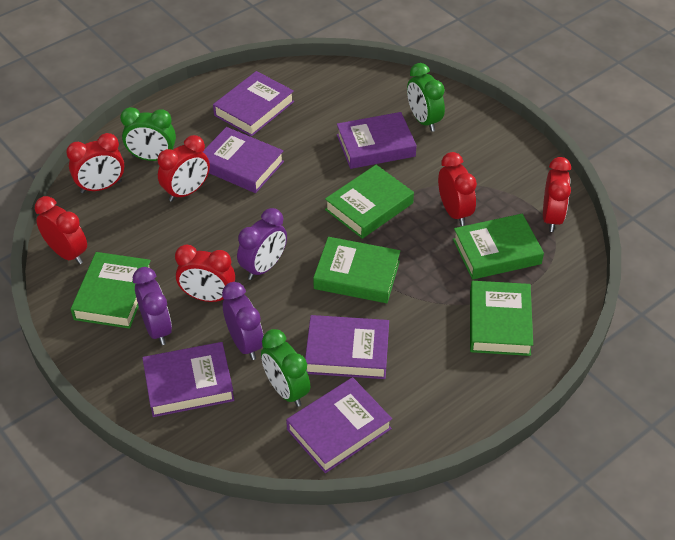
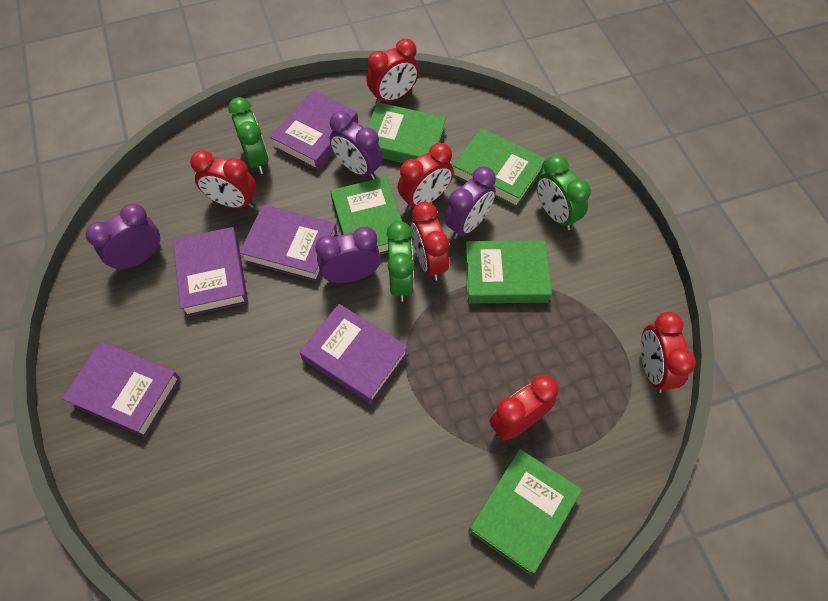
purple book: [142,342,234,417] [203,127,284,193] [213,71,294,136] [286,377,392,473] [305,315,389,379] [337,112,417,169] = 6 -> [62,341,180,438] [173,227,248,317] [239,205,337,282] [270,90,358,171] [300,304,408,404] = 5
purple clock: [133,267,172,345] [222,282,263,360] [237,208,287,280] = 3 -> [86,203,161,271] [315,227,381,283] [329,111,383,180] [445,167,496,239] = 4

